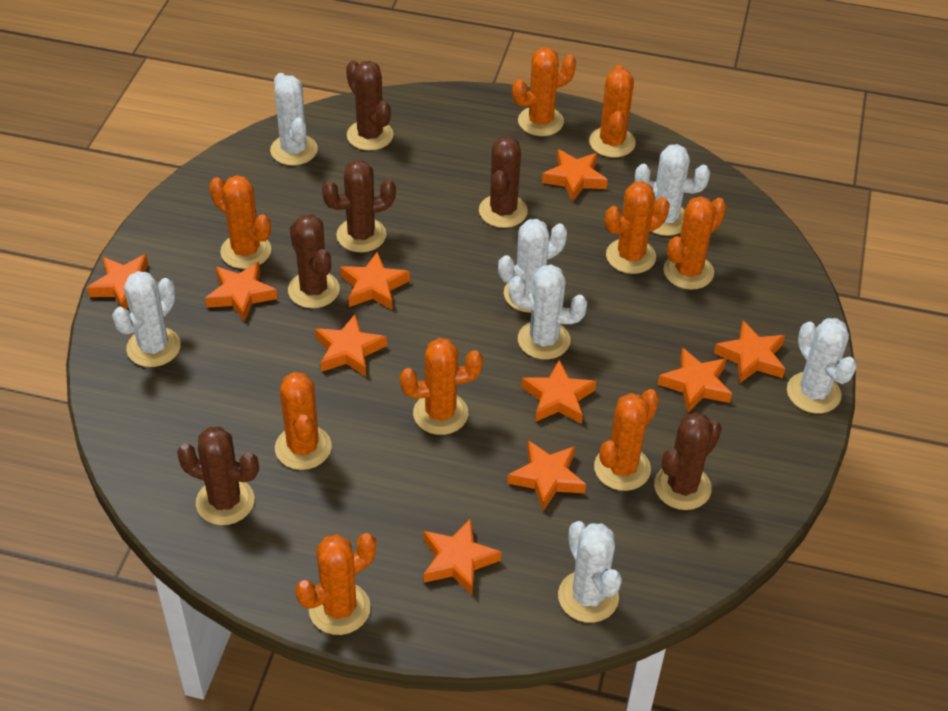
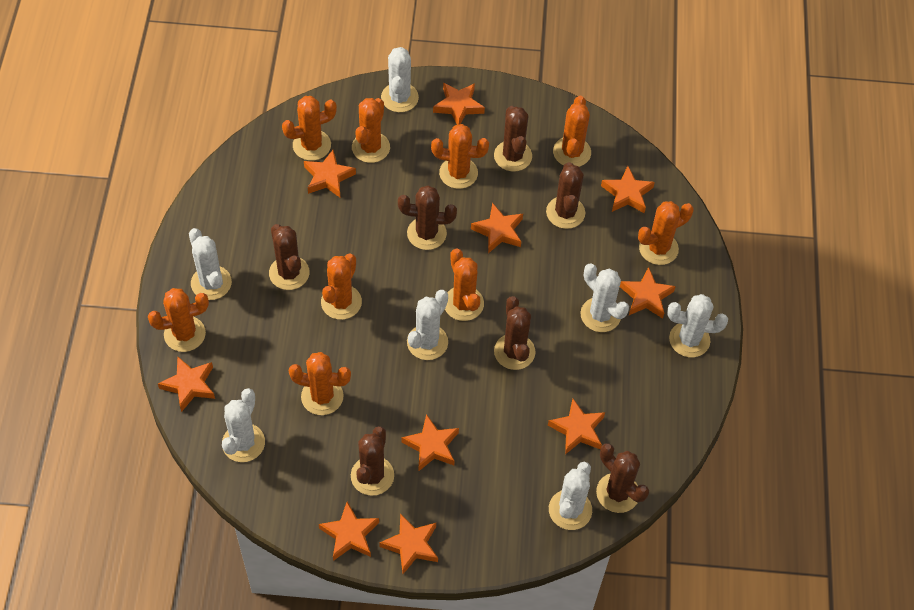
brown cactus: [177,427,259,525] [288,214,340,308] [322,160,396,252] [346,60,394,151] [479,136,528,228] [654,412,722,510] = 6 -> [269,224,309,290] [351,426,394,496] [398,185,457,250] [494,106,532,171] [494,296,536,370] [546,162,585,229] [596,443,649,513] = 7

